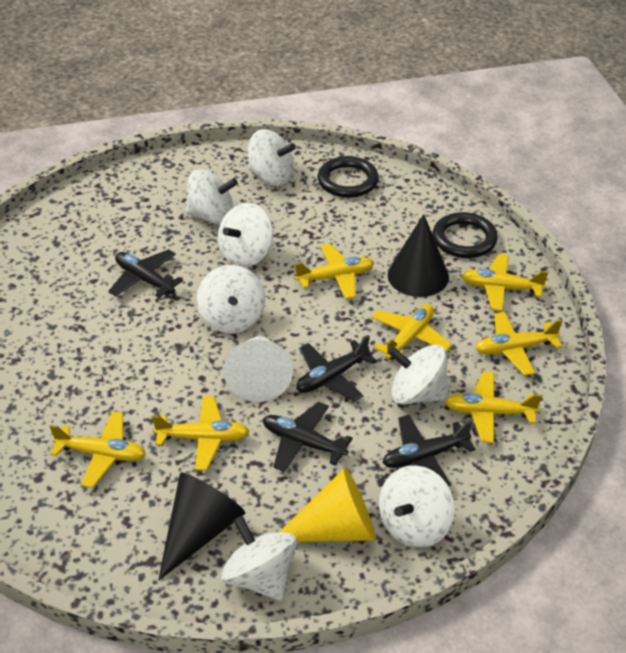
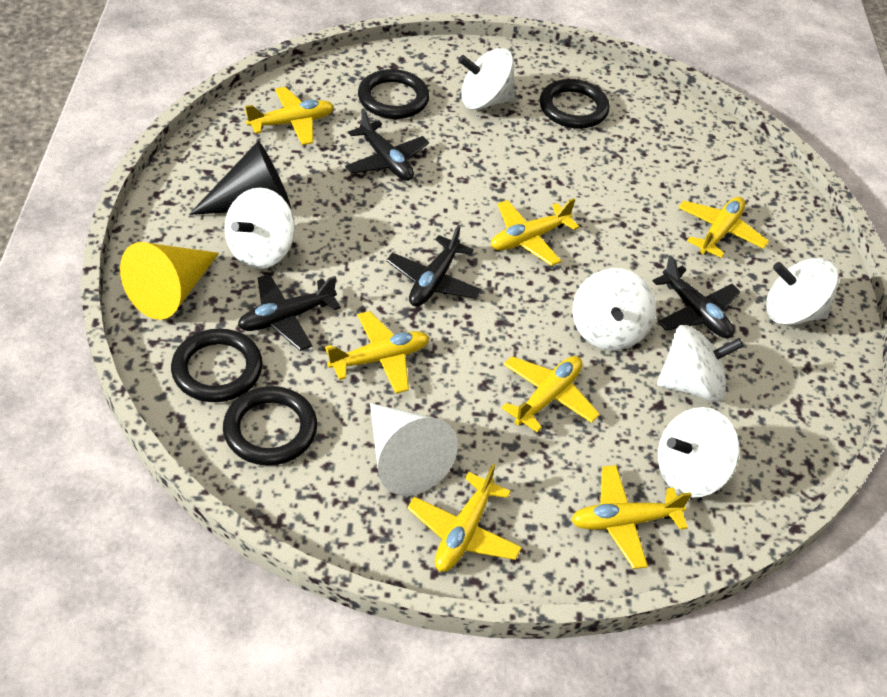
black cone: [158,472,246,580] [388,214,449,297] = 2 -> [189,141,291,215] = 1
black ring: [318,156,379,198] [433,212,498,258] = 2 -> [171,328,263,402] [223,386,317,466] [358,69,429,119] [540,79,610,129] = 4
white spinning top: [185,169,238,225] [197,265,265,333] [218,203,273,267] [221,516,297,601] [248,129,296,186] [379,465,455,548] [388,345,449,405] = 7 -> [224,188,295,269] [458,48,515,110] [572,268,656,350] [657,325,744,402] [658,407,740,497] [766,258,839,325] = 6

